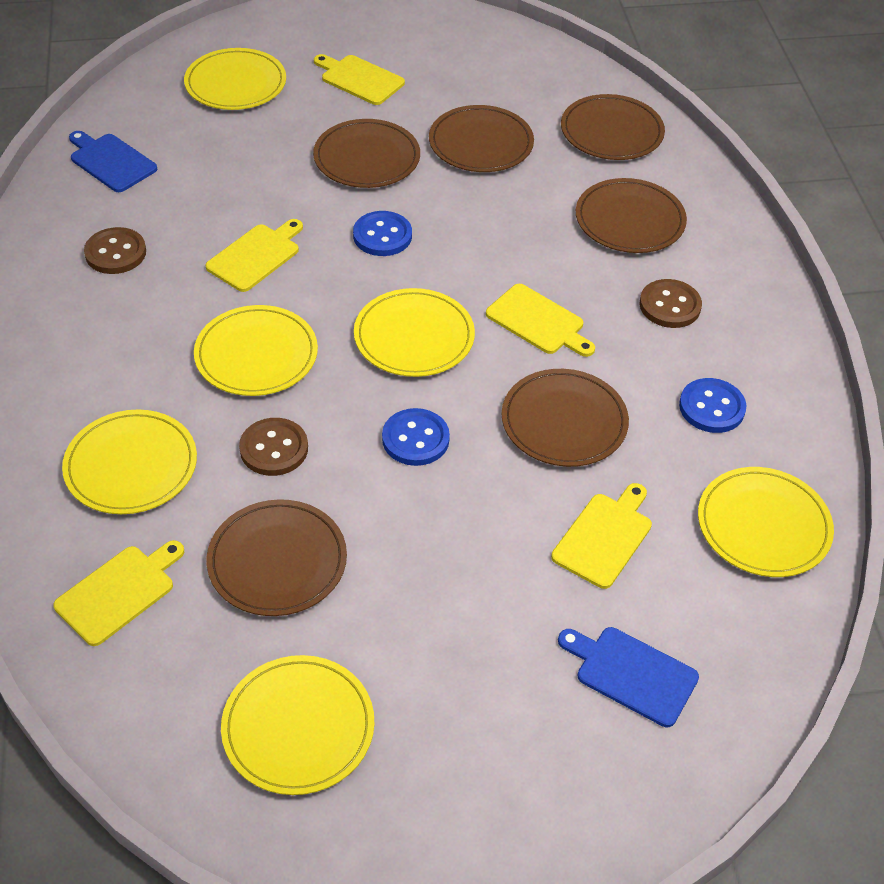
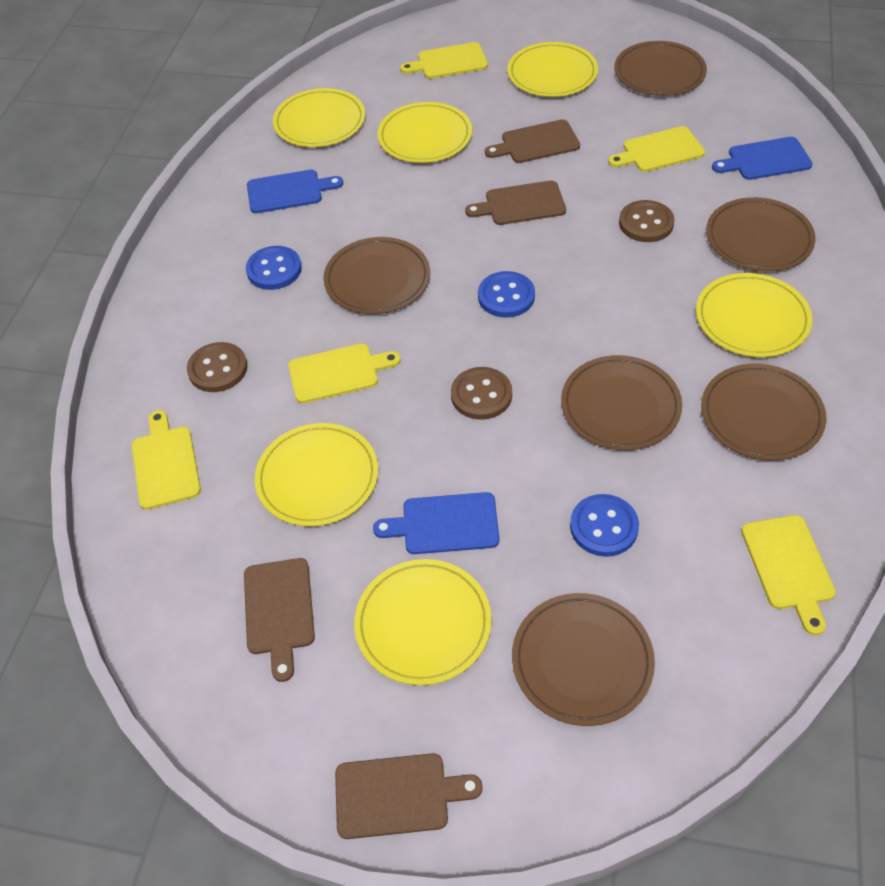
blue cutting board: [69,131,157,192] [558,627,699,727] = 2 -> [247,170,343,213] [373,492,499,554] [712,137,813,180] = 3
brown cutting board: none = 0 -> [244,558,315,682] [335,753,482,839] [465,181,566,225] [485,119,580,163] = 4

